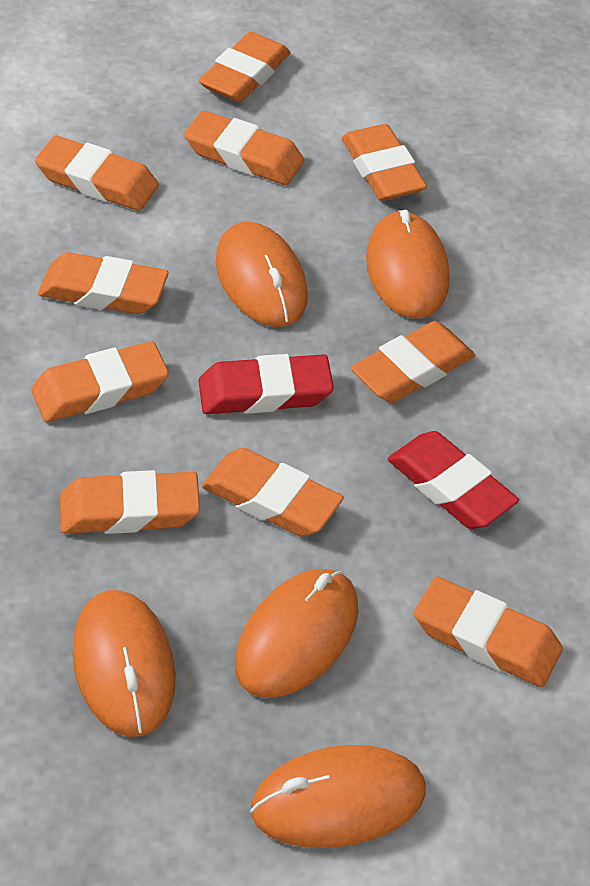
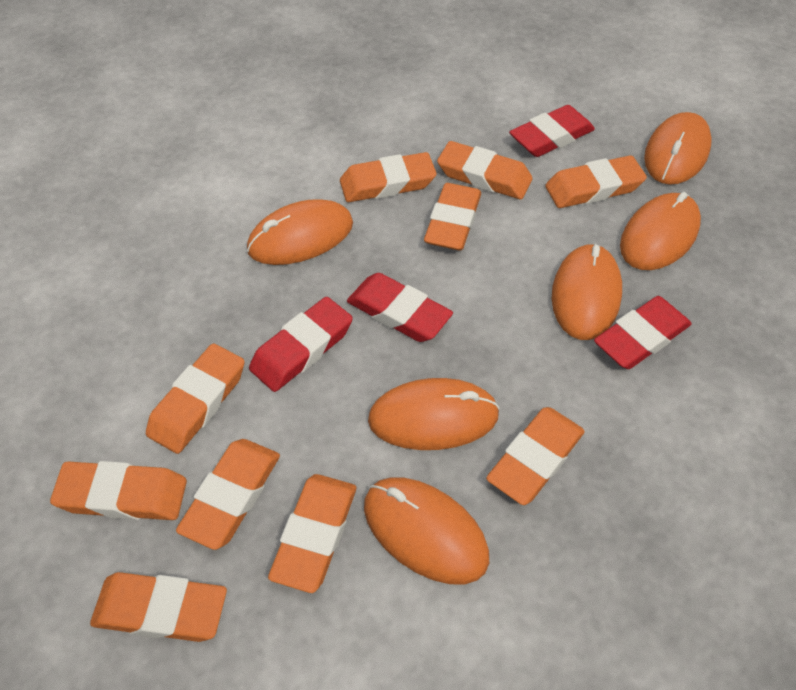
orange mouse: [72,590,176,737] [216,222,308,327] [235,569,358,698] [250,745,426,848] [366,210,450,319] = 5 -> [247,199,353,265] [364,477,489,584] [368,378,500,450] [552,243,622,340] [620,192,701,270] [644,112,712,185] = 6
red eraser: [199,354,334,414] [388,431,519,529] = 2 -> [249,297,353,392] [347,273,453,342] [509,105,595,157] [594,296,692,369] = 4

